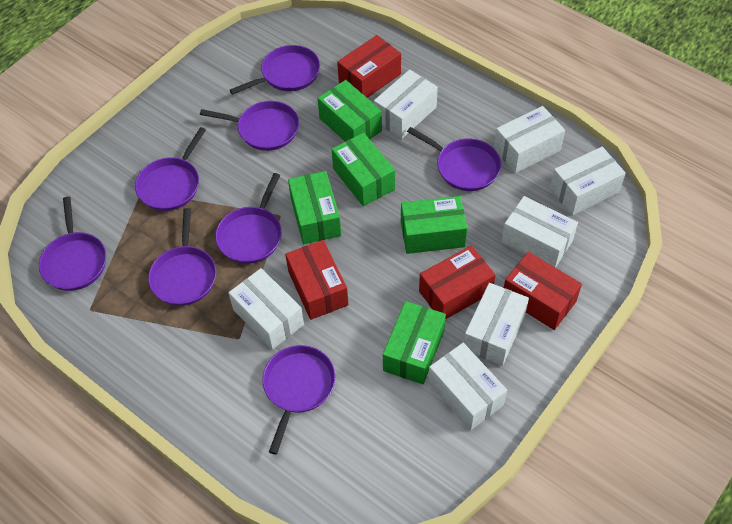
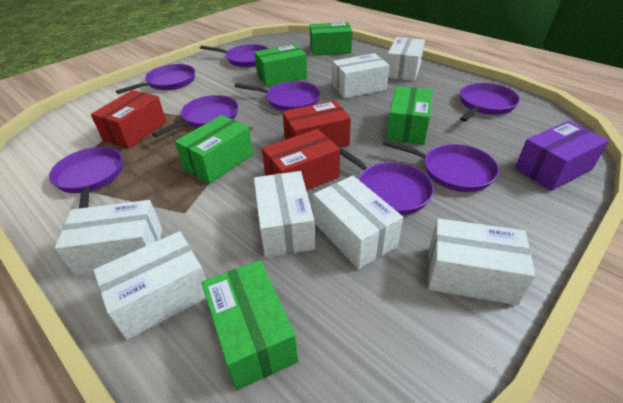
purple box: none = 0 -> [515,121,609,191] = 1
red box: [285,240,349,320] [337,35,401,98] [419,245,496,319] [504,252,582,330] = 4 -> [91,90,167,149] [262,129,340,191] [282,100,351,147] = 3

